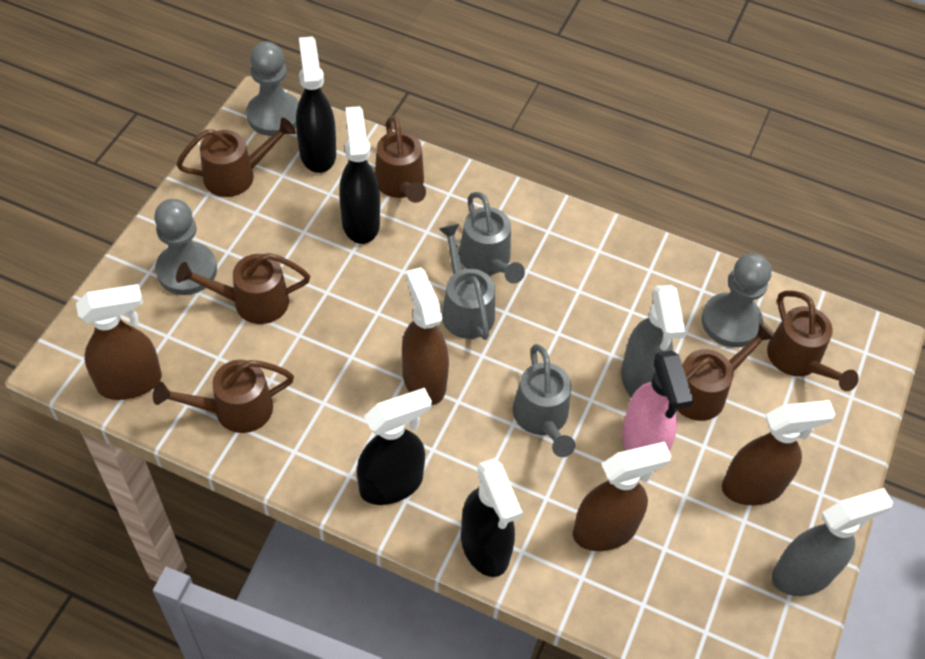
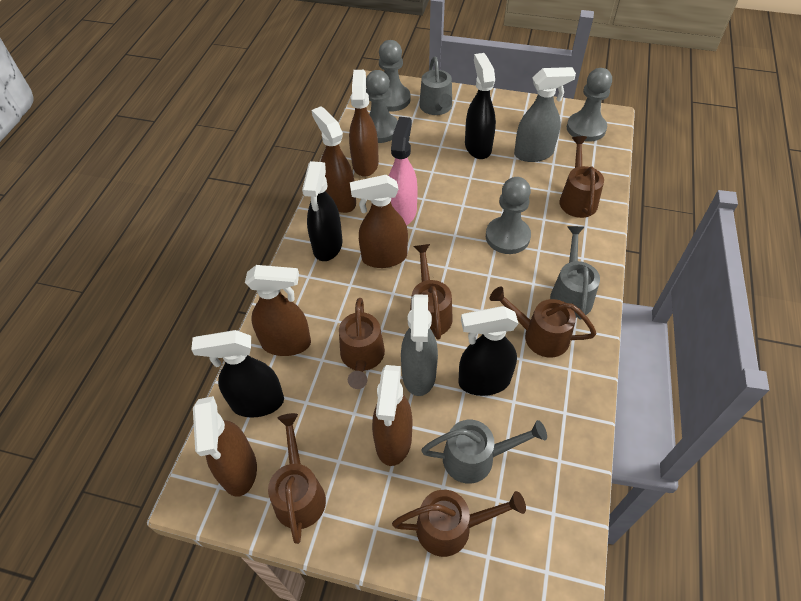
brown spray bottle: [76,284,162,400] [402,267,449,405] [573,442,672,551] [722,400,836,505] = 4 -> [193,396,257,497] [245,265,311,356] [312,106,356,213] [349,70,379,177] [350,175,408,268] [372,365,412,466] = 6
grey pawn: [154,199,217,295] [246,42,299,136] [701,253,772,347] = 3 -> [366,70,398,143] [379,40,411,112] [486,177,531,254] [567,68,612,142] = 4

